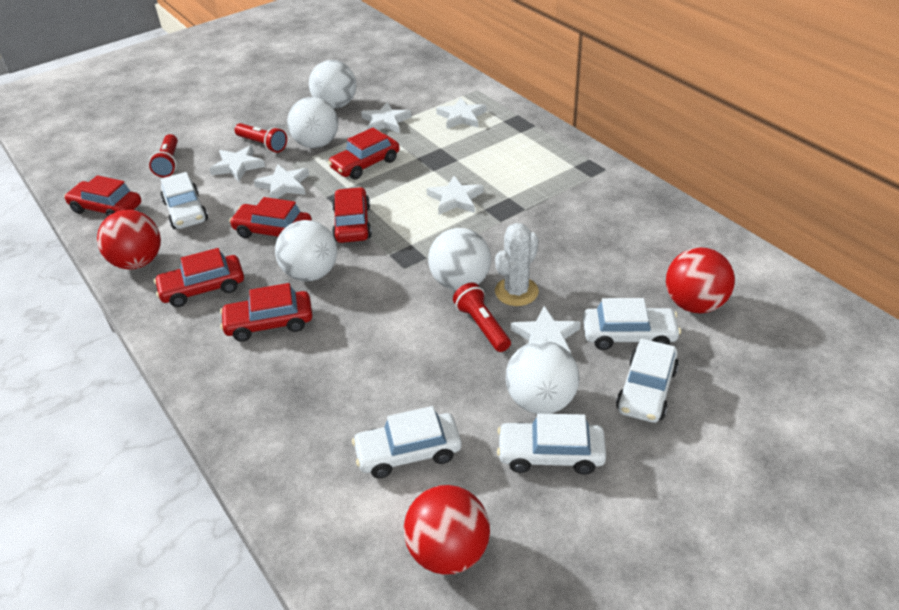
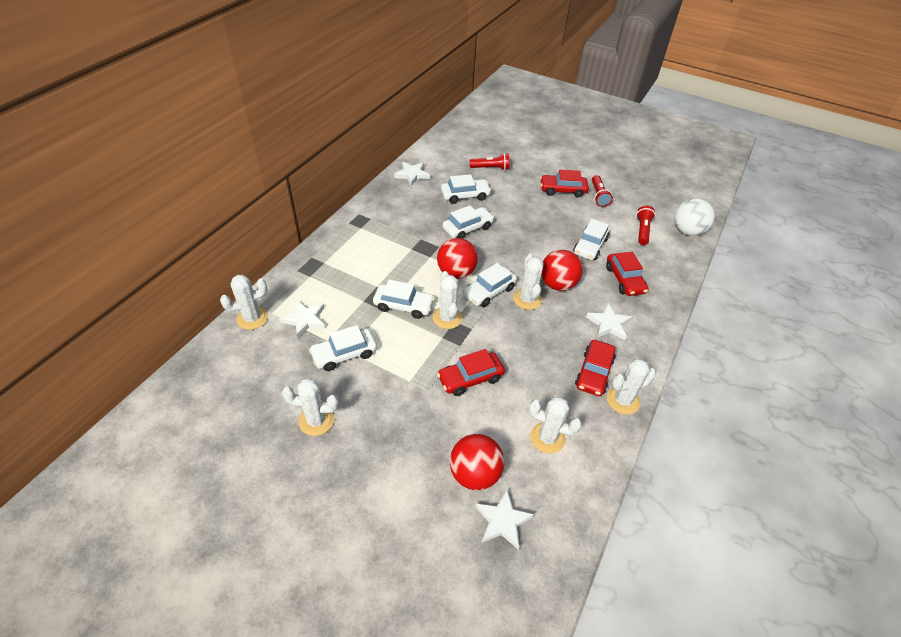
red car: [64,175,141,217] [154,248,244,307] [220,283,312,342] [229,197,312,238] [328,127,400,179] [332,187,372,243] = 6 -> [437,349,505,396] [540,170,589,197] [575,340,616,396] [606,252,648,296] = 4
white ball: [275,220,337,281] [287,97,338,148] [309,60,356,108] [428,228,491,291] [505,341,580,414] = 5 -> [674,198,715,236] = 1
white cactus: [495,223,539,306] = 1 -> [220,275,268,330] [282,378,338,436] [433,271,462,329] [513,253,544,310] [529,397,582,453] [607,359,656,415] = 6
white car: [160,172,208,229] [352,406,462,478] [497,414,606,475] [583,298,681,350] [616,339,679,423] = 5 -> [309,325,377,371] [373,280,435,319] [441,174,491,204] [443,206,494,239] [463,263,517,307] [573,219,610,260] = 6
white star: [209,145,265,181] [254,164,309,199] [361,102,411,133] [427,176,484,215] [436,98,486,129] [511,306,581,354] = 6 -> [280,301,326,338] [394,162,430,186] [475,490,534,550] [586,303,632,340] = 4

